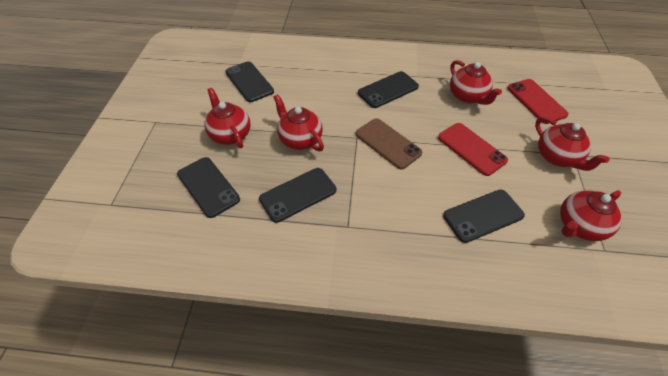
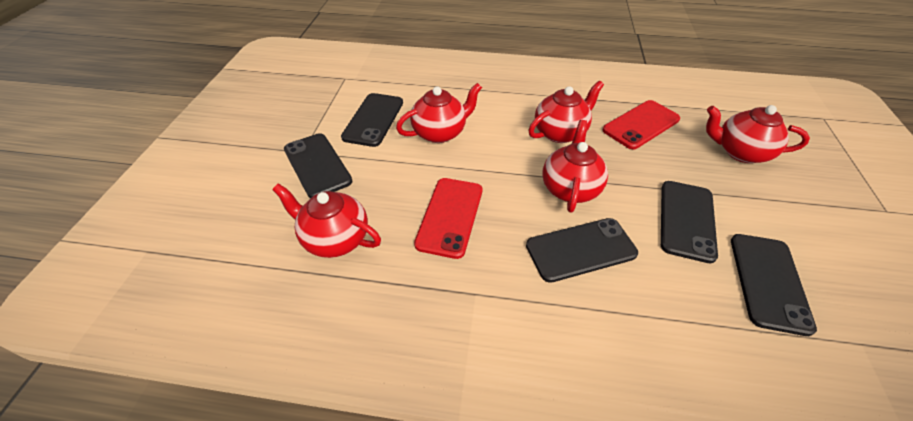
brown phone: [356,118,422,169] = 1 -> none = 0

